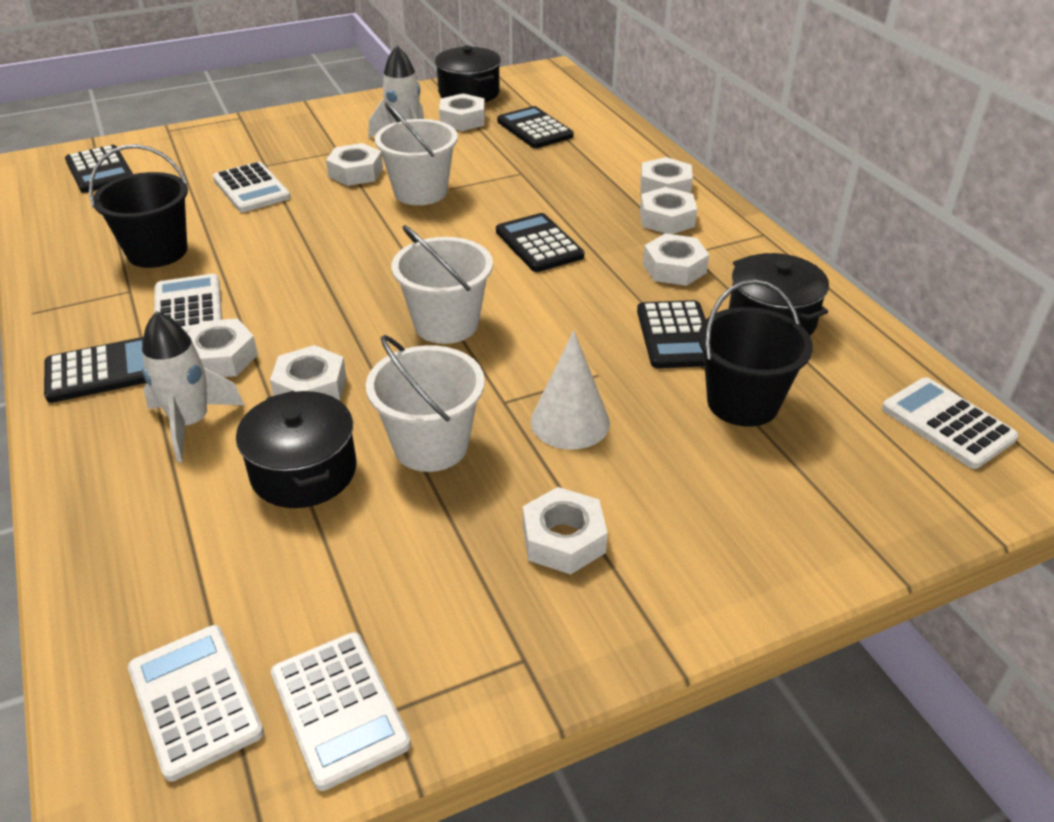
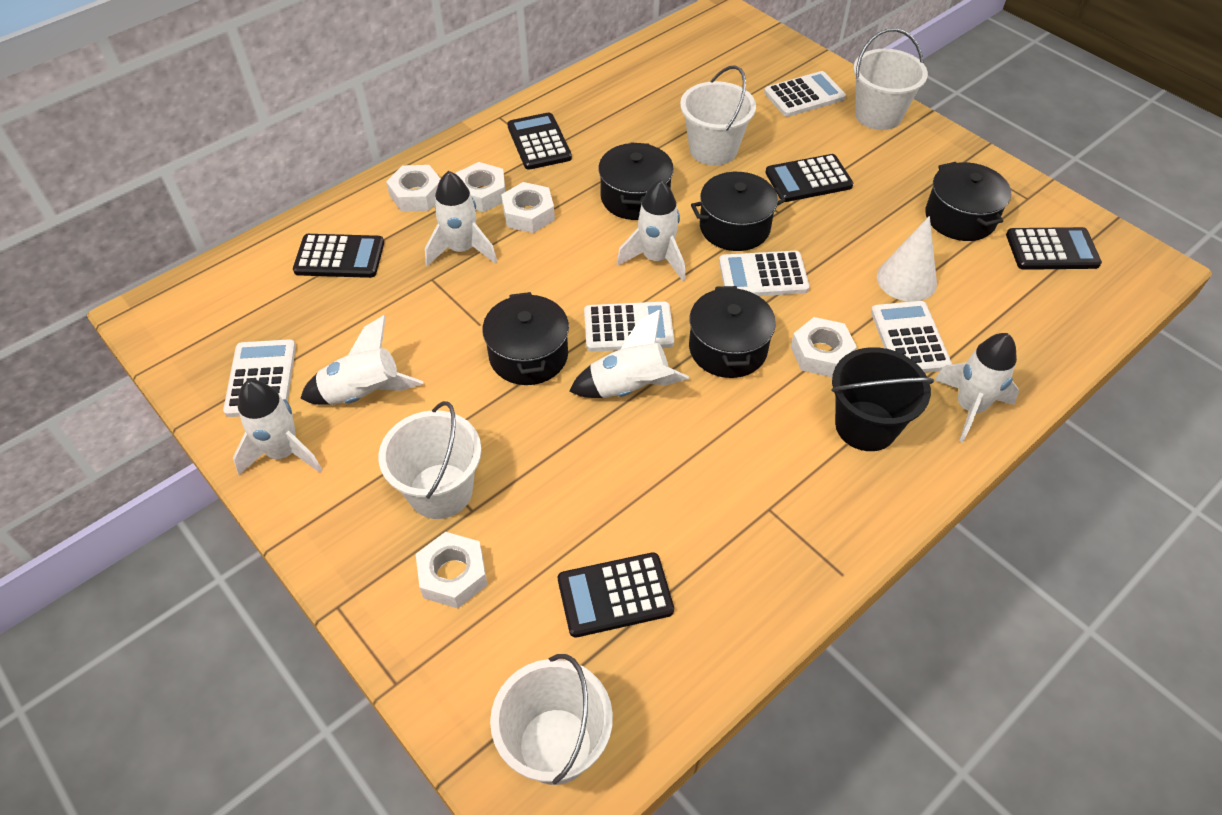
black bucket: [89,144,188,268] [698,280,813,427] = 2 -> [831,347,934,451] = 1
black pot: [236,391,356,508] [435,46,501,102] [729,253,829,335] = 3 -> [482,292,569,385] [598,142,674,220] [689,286,776,378] [691,172,786,251] [925,162,1011,241] = 5
white bucket: [366,335,485,472] [375,102,458,205] [392,225,493,344] = 3 -> [378,401,481,519] [490,654,613,785] [680,65,756,165] [853,28,928,130] = 4
white nut: [187,318,258,377] [270,345,347,401] [326,143,383,186] [439,93,485,131] [523,487,608,574] [640,157,693,194] [640,187,697,234] [643,233,709,286] = 8 -> [386,165,440,212] [416,532,487,608] [456,162,506,212] [501,182,555,233] [791,317,857,377] = 5
white rocket: [142,311,244,462] [368,46,424,139] = 2 -> [233,380,322,475] [300,315,423,405] [425,171,497,266] [569,309,689,398] [617,180,686,281] [934,333,1019,443] = 6

